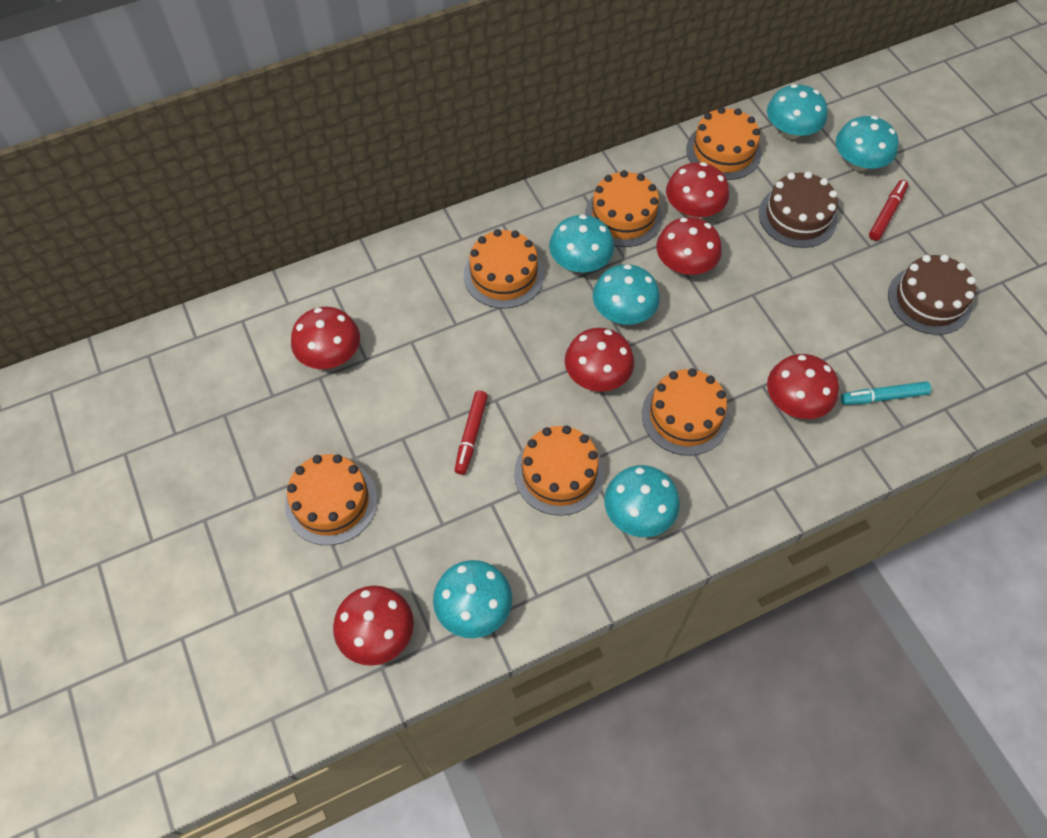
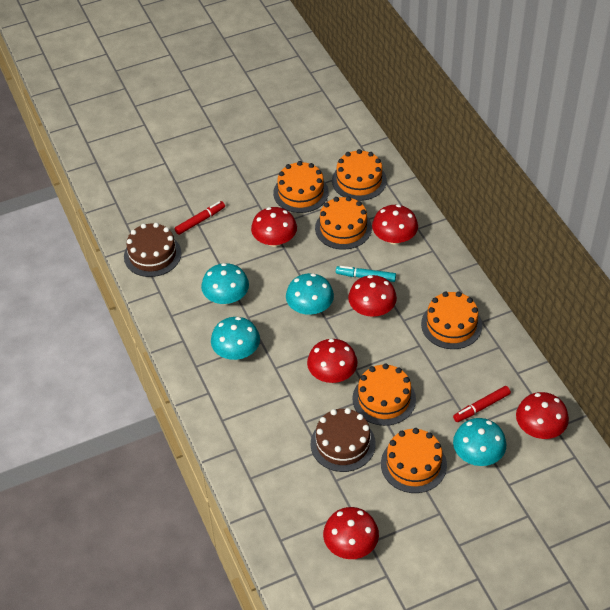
turquoise mushroom: [433,560,512,638] [549,215,614,272] [593,264,660,325] [604,465,680,537] [767,84,828,139] [836,116,899,171] = 6 -> [201,263,249,304] [211,317,260,360] [286,273,334,315] [453,418,506,466] = 4

